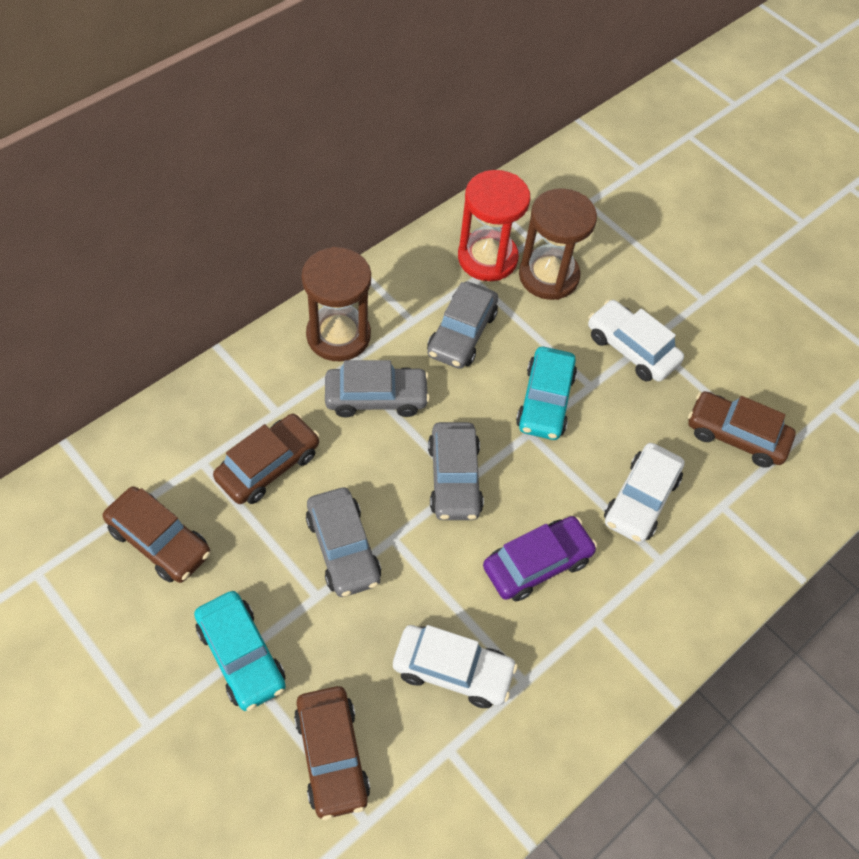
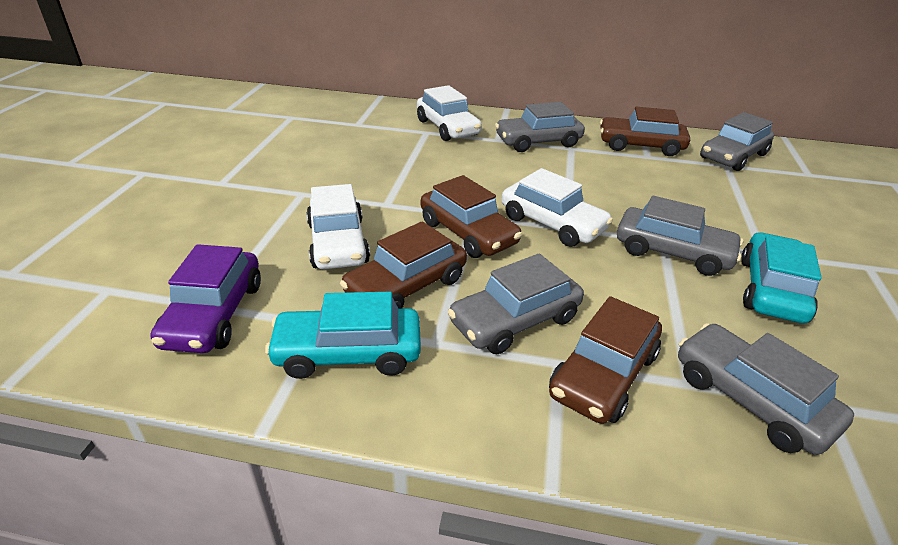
brown hourglass: [302,247,371,361] [519,188,597,300] = 2 -> none = 0
grey car: [306,487,381,597] [325,360,430,417] [427,282,498,369] [428,422,484,520] = 4 -> [448,254,584,354] [495,102,585,152] [617,195,744,276] [678,323,854,455] [700,112,774,171] = 5
red hourglass: [458,170,530,281] = 1 -> none = 0

